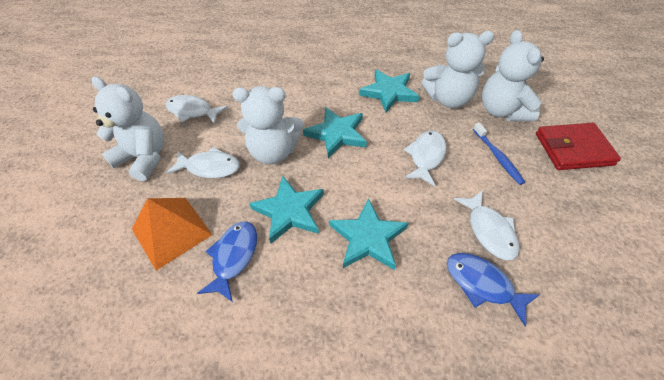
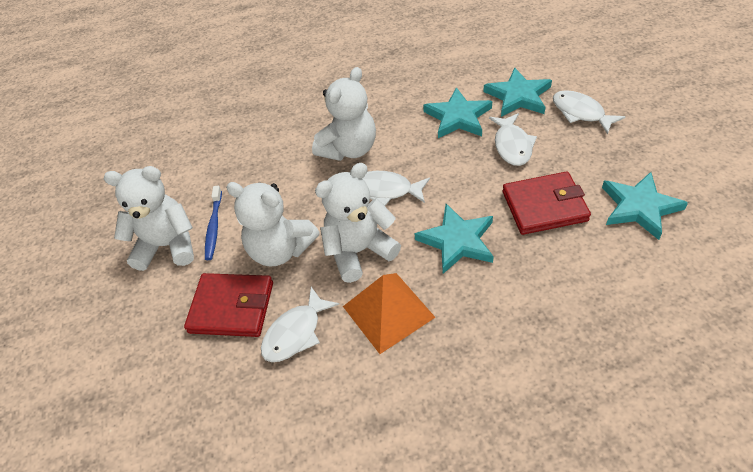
blue fish: [197,222,257,302] [447,253,539,327] = 2 -> none = 0
red wallet: [536,123,621,170] = 1 -> [184,273,273,337] [502,171,591,235] = 2

